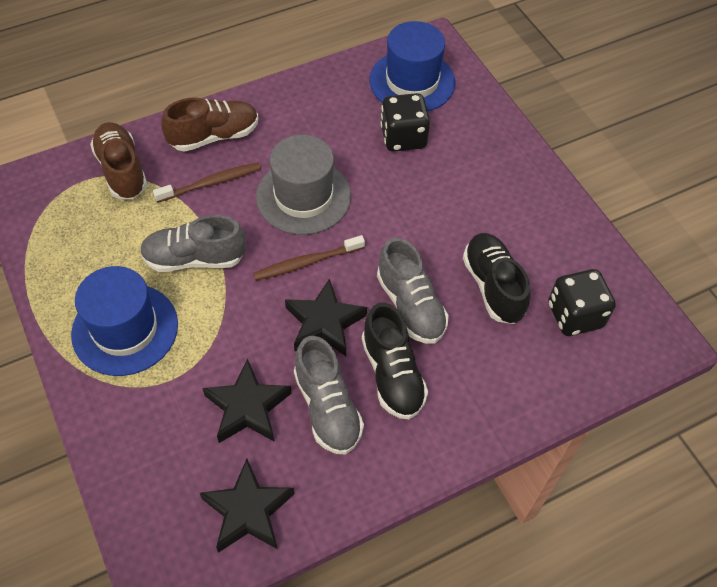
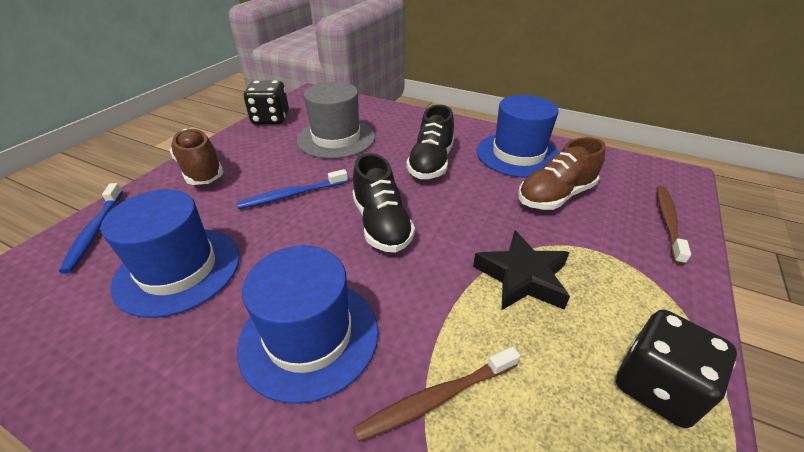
black star: [200,459,295,553] [202,359,292,443] [285,278,367,356] = 3 -> [473,231,570,310] = 1
blue hat: [71,266,178,376] [369,21,455,111] = 2 -> [101,190,240,318] [237,246,378,404] [477,95,560,178] = 3
blue toothbrush: none = 0 -> [59,183,123,274] [237,169,348,209] = 2
grey shoe: [140,215,246,272] [294,336,364,454] [377,237,449,344] = 3 -> none = 0

